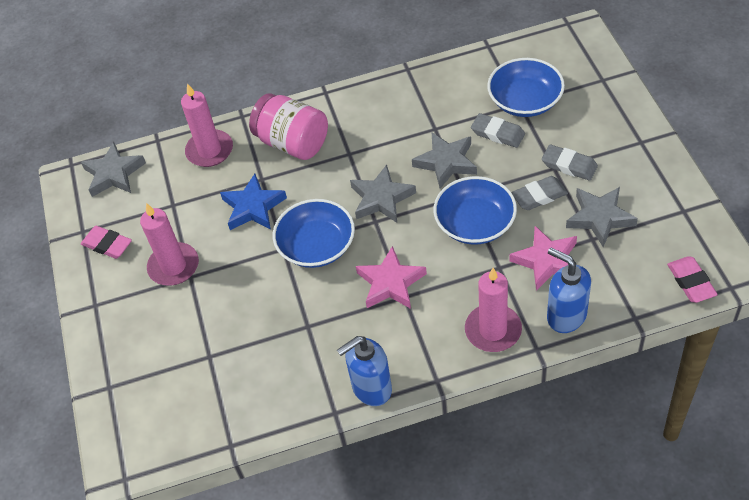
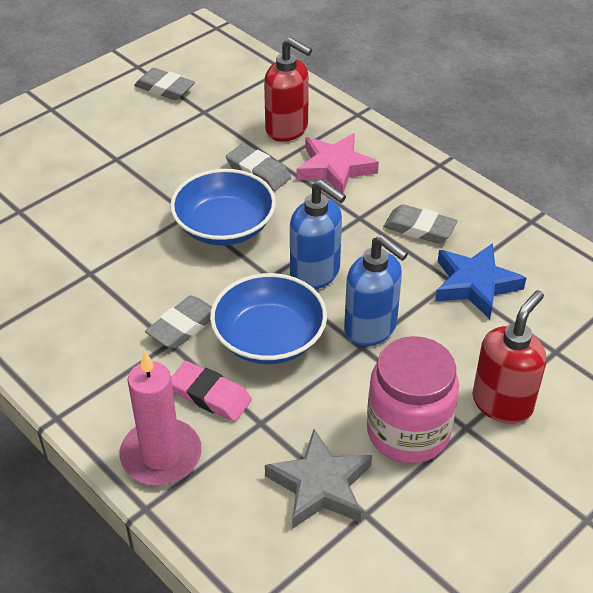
blue bowl: [273,199,355,268] [433,176,517,245] [487,58,565,117] = 3 -> [170,169,276,245] [210,273,327,364] = 2
grey eraser: [471,113,525,148] [511,176,568,210] [542,145,598,181] = 3 -> [134,68,195,100] [145,296,212,349] [226,144,291,191] [383,204,457,243] = 4
grey star: [81,142,146,197] [350,165,416,223] [412,133,477,189] [566,187,638,247] = 4 -> [265,429,372,529] = 1
pink candle: [140,203,199,286] [181,83,233,167] [465,268,522,352] = 3 -> [120,351,202,485] = 1
pink eraser: [81,226,132,259] [667,256,718,303] = 2 -> [171,361,252,422] = 1
pink star: [356,246,427,309] [509,226,577,291] = 2 -> [297,133,379,193] = 1
red soap dispenser: none = 0 -> [264,37,312,142] [472,290,546,424] = 2

